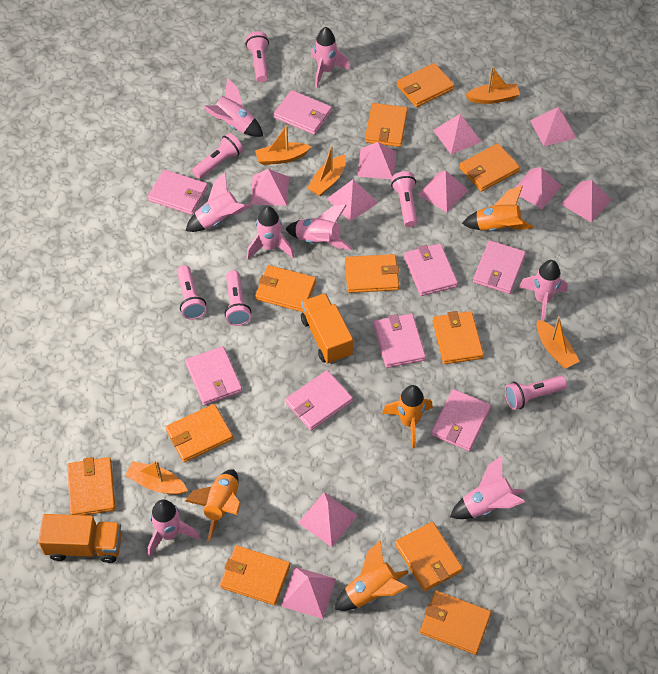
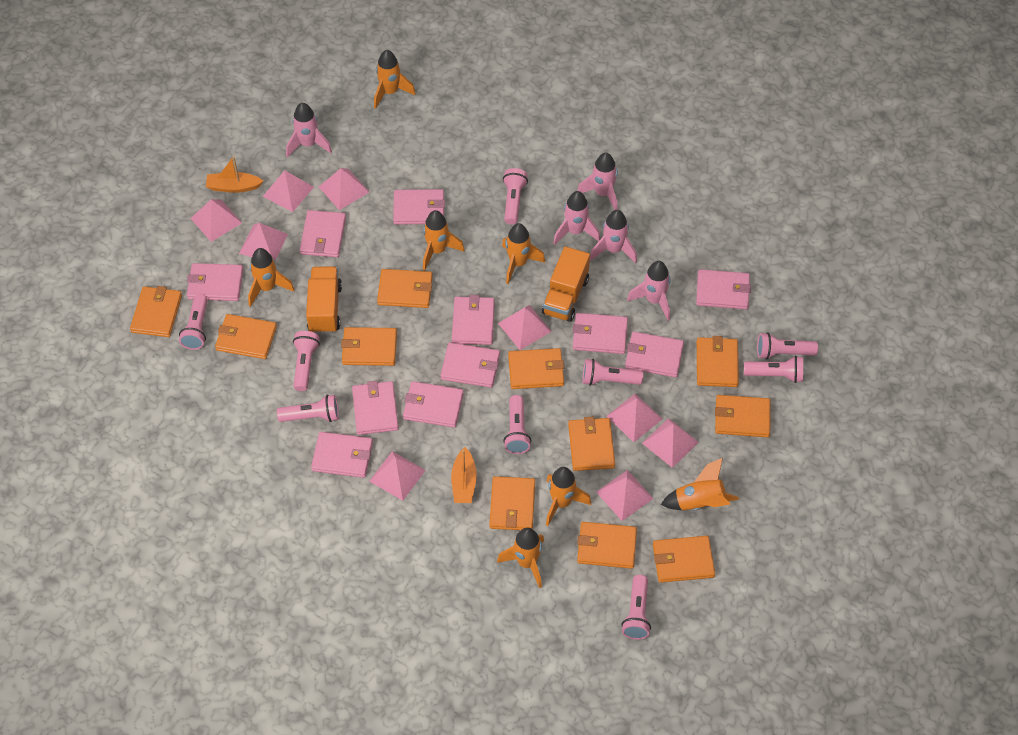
orange boat: [125,461,188,495] [255,125,311,165] [307,146,346,196] [466,66,520,104] [537,316,580,368] = 5 -> [206,156,263,193] [451,447,477,503] = 2
orange rocket: [185,469,241,541] [334,540,409,611] [382,385,433,448] [462,185,534,231] = 4 -> [248,248,294,307] [374,50,416,109] [423,210,464,270] [497,528,544,588] [502,223,545,284] [546,467,591,526] [661,458,739,510] = 7
pink flashlight: [177,265,207,320] [192,133,243,179] [224,270,251,326] [246,31,269,83] [391,171,417,227] [505,376,567,410] = 6 -> [179,294,208,350] [277,395,339,422] [293,331,320,391] [503,168,528,224] [503,395,531,454] [583,359,643,386] [621,575,651,640] [744,356,803,383] [757,332,818,359] = 9
pink pyramid: [250,169,289,206] [281,567,336,619] [298,492,357,547] [327,179,378,221] [357,142,396,179] [417,170,468,212] [433,114,482,154] [515,167,562,209] [530,107,576,146] [561,180,611,223] = 10 -> [190,199,242,242] [239,223,288,260] [263,170,314,212] [319,168,369,210] [369,451,426,501] [498,305,552,350] [596,470,654,521] [606,394,662,442] [642,418,699,468] = 9
pink rocket: [148,500,200,557] [186,172,251,232] [204,77,264,137] [247,206,294,259] [286,205,353,250] [311,27,350,88] [450,456,525,519] [518,260,568,321] = 8 -> [286,103,332,157] [553,191,600,245] [577,153,618,210] [590,210,637,263] [627,261,671,321] = 5
pink wallet: [148,170,208,215] [185,346,242,405] [274,90,332,135] [285,370,353,431] [374,314,426,368] [404,243,458,296] [431,389,491,451] [473,240,526,294] = 8 -> [187,263,243,301] [300,210,346,257] [311,432,373,478] [352,381,399,435] [393,189,445,225] [403,381,464,428] [441,342,500,388] [452,295,495,345] [573,313,628,354] [625,332,684,377] [696,269,751,309] = 11

